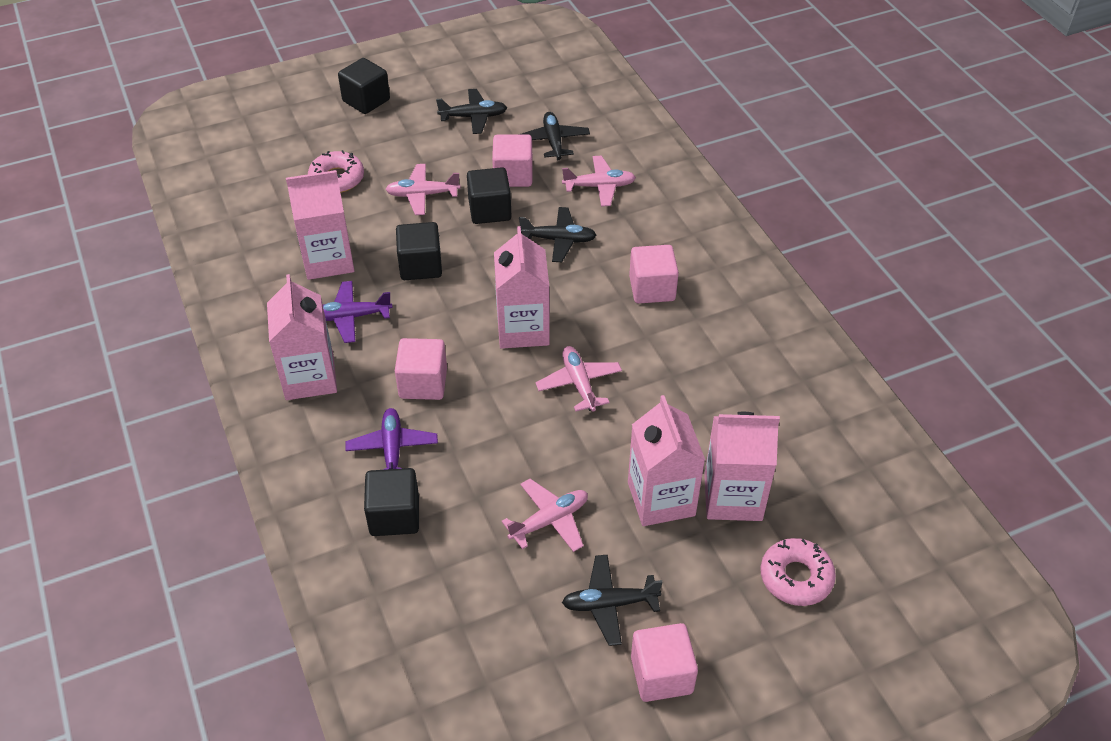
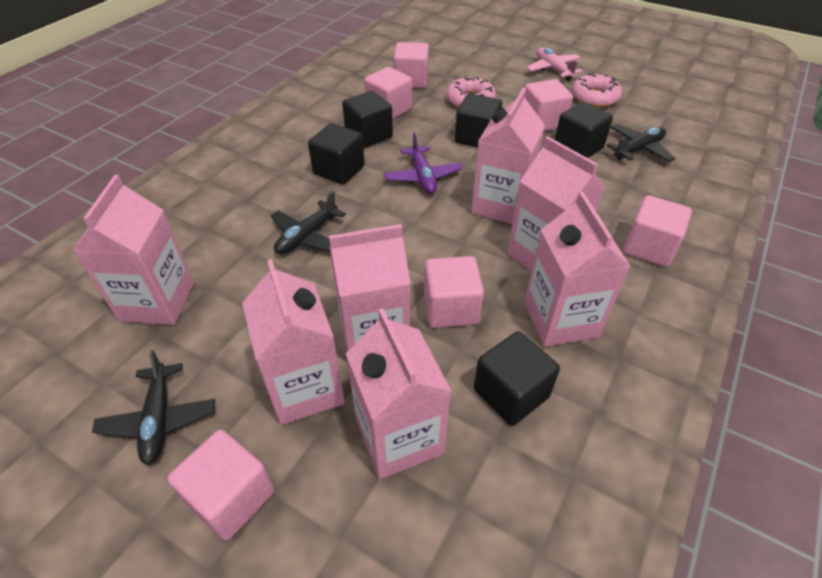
black cube: [338,58,390,114] [364,468,419,536] [396,222,442,280] [467,167,511,224] = 4 -> [308,123,365,184] [342,91,393,148] [455,94,502,147] [474,331,560,426] [555,102,613,158] = 5
black plane: [436,89,507,134] [519,207,597,262] [522,112,590,160] [562,555,663,646] = 4 -> [92,350,215,465] [270,191,346,254] [607,124,676,162] = 3
pink carton: [267,274,337,400] [286,170,354,280] [494,226,550,349] [628,395,705,526] [704,412,780,521] = 5 -> [73,175,194,325] [242,259,345,425] [329,224,411,352] [346,308,451,480] [471,87,545,224] [507,136,605,271] [524,192,631,346] = 7
pink cube: [395,338,447,400] [492,134,533,187] [629,245,679,304] [631,623,698,702] = 4 -> [167,430,274,541] [364,67,412,119] [393,42,429,88] [424,256,484,328] [525,79,573,131] [623,195,692,267] = 6
pink plane: [385,164,460,215] [502,479,588,552] [535,346,622,412] [562,156,636,207] = 4 -> [526,48,583,81] = 1
purple plane: [323,281,393,343] [345,408,438,470] = 2 -> [384,132,462,194] = 1

